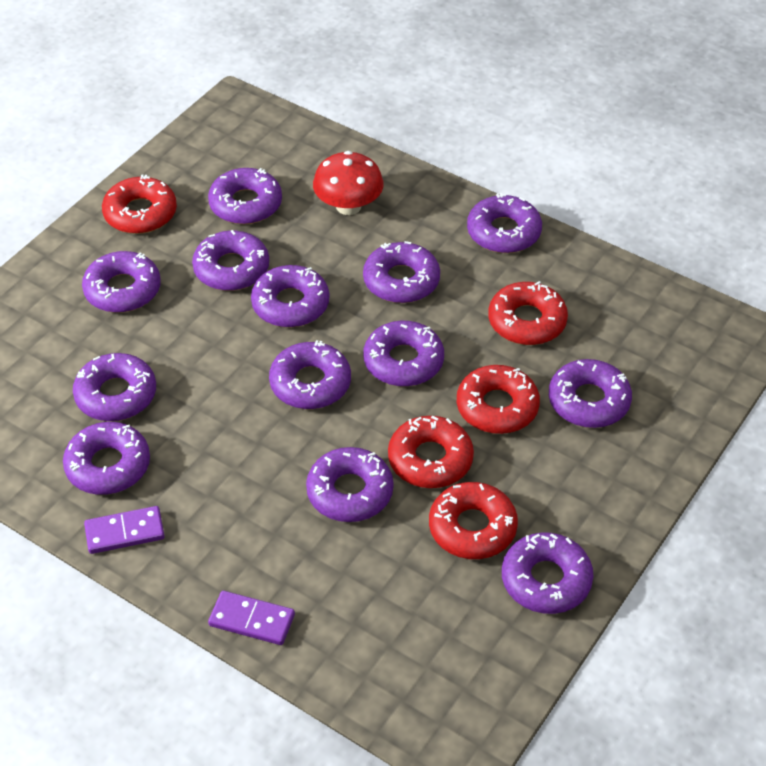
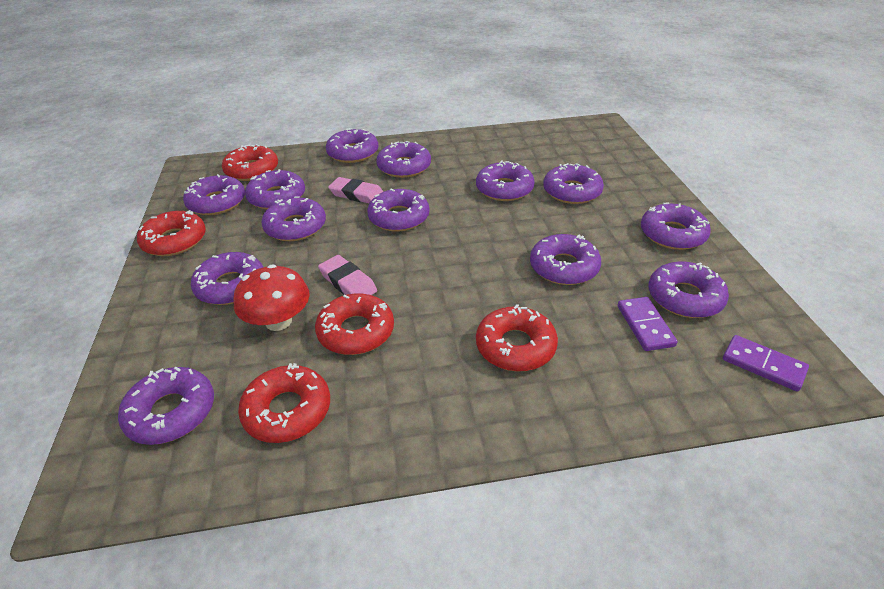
pink eraser: none = 0 -> [318,255,377,295] [328,177,384,203] = 2

